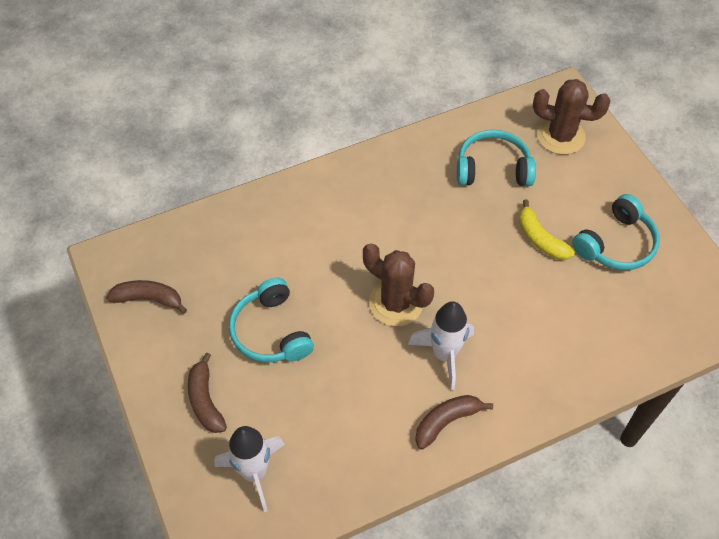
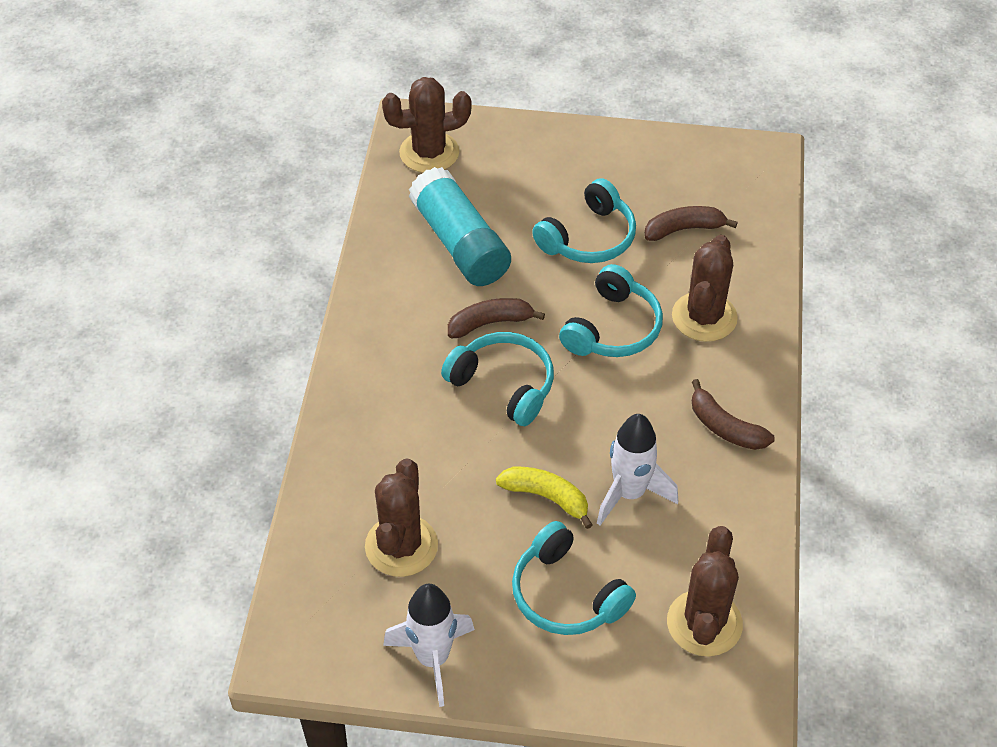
brown cactus: [363,243,434,326] [533,79,611,155] = 2 -> [365,459,438,577] [382,77,472,173] [667,526,743,656] [672,235,738,342] = 4
turquoise glue stick: none = 0 -> [409,167,511,286] = 1
turquoise headphones: [229,277,314,362] [457,129,536,186] [572,194,660,270] = 3 -> [441,332,554,426] [512,521,636,635] [532,178,636,263] [559,264,663,357] = 4

